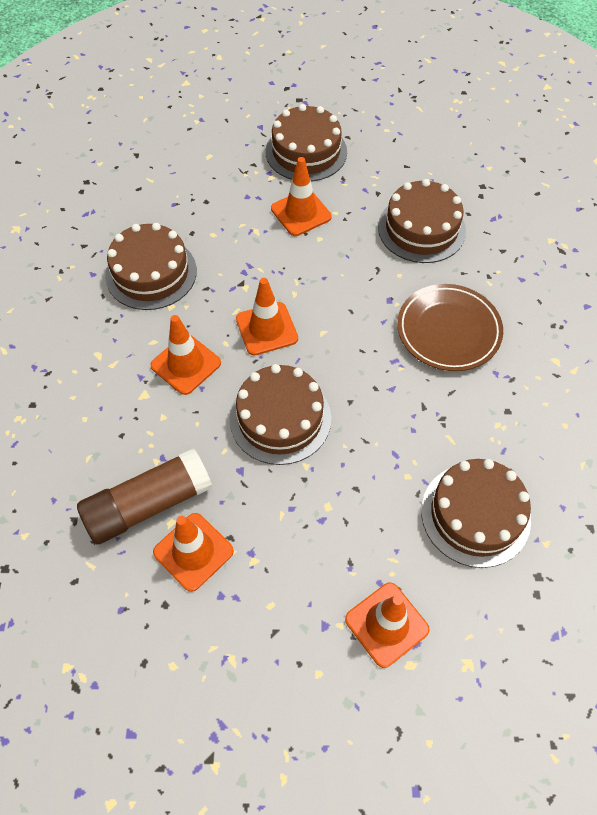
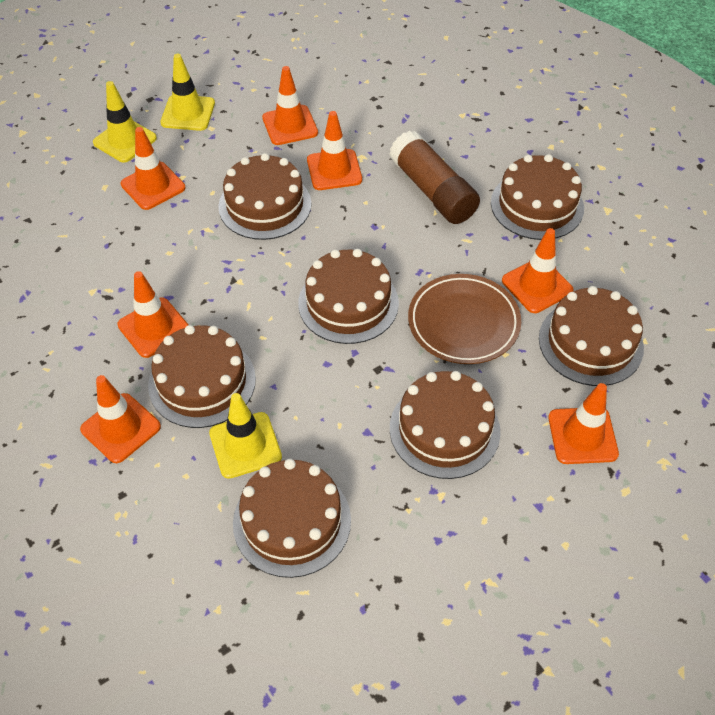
brown cake: [105,223,197,310] [230,364,331,465] [266,104,347,182] [378,179,466,263] [421,459,531,568] = 5 -> [148,325,256,428] [218,153,311,240] [233,459,351,578] [298,249,399,344] [390,371,500,479] [491,154,584,240] [539,286,644,386] = 7
orange traffic cone: [150,315,221,395] [153,513,234,592] [236,278,298,355] [271,157,332,236] [345,583,430,668] = 5 -> [80,375,161,463] [117,271,189,358] [121,127,186,210] [262,66,318,145] [307,111,362,190] [502,228,574,313] [548,383,619,464] = 7
yellow traffic cone: none = 0 -> [93,81,157,163] [160,54,215,131] [209,393,282,479] = 3

